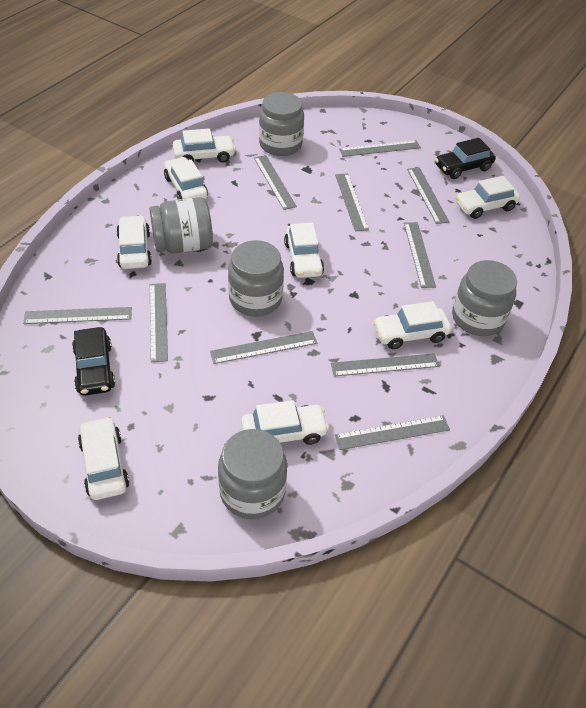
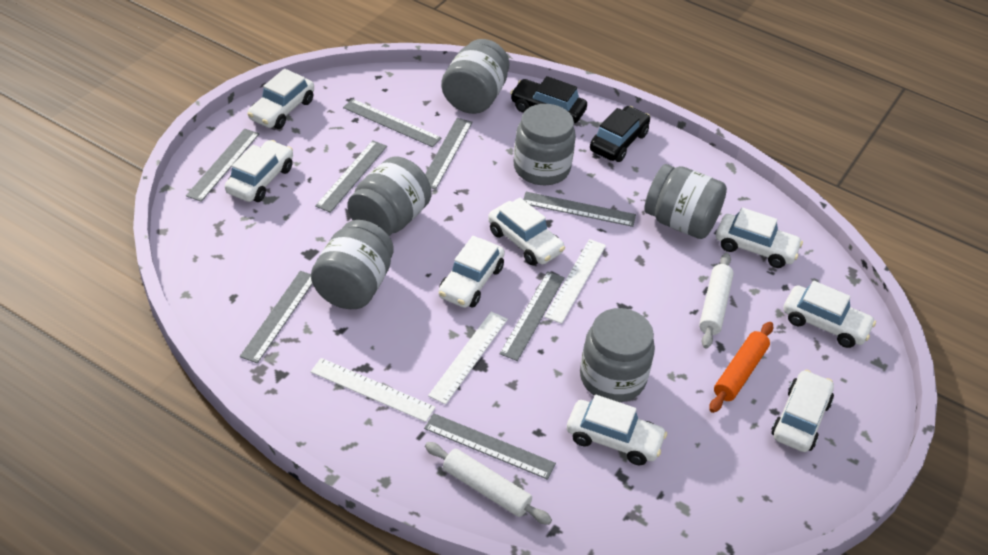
grey jar: [150,197,213,253] [218,429,287,519] [228,240,284,317] [259,92,304,156] [452,260,517,336] = 5 -> [311,220,394,309] [348,156,432,236] [441,39,510,114] [514,104,576,185] [580,308,655,402] [644,164,727,239] = 6
grey ruler: [23,307,132,324] [150,283,168,362] [210,331,317,364] [254,155,297,210] [331,353,439,377] [335,173,369,231] [335,415,450,450] [339,140,421,157] [404,222,436,288] [407,167,449,224] = 10 -> [186,129,259,202] [240,271,313,363] [315,140,387,213] [343,99,442,147] [424,413,556,480] [425,118,472,190] [500,271,565,361] [523,192,636,227] = 8
orange rolling pin: none = 0 -> [709,322,773,413] = 1
white rolling pin: none = 0 -> [425,442,552,525] [699,253,734,349] = 2
white ruler: none = 0 -> [311,358,436,422] [428,311,508,405] [544,239,606,324] = 3

